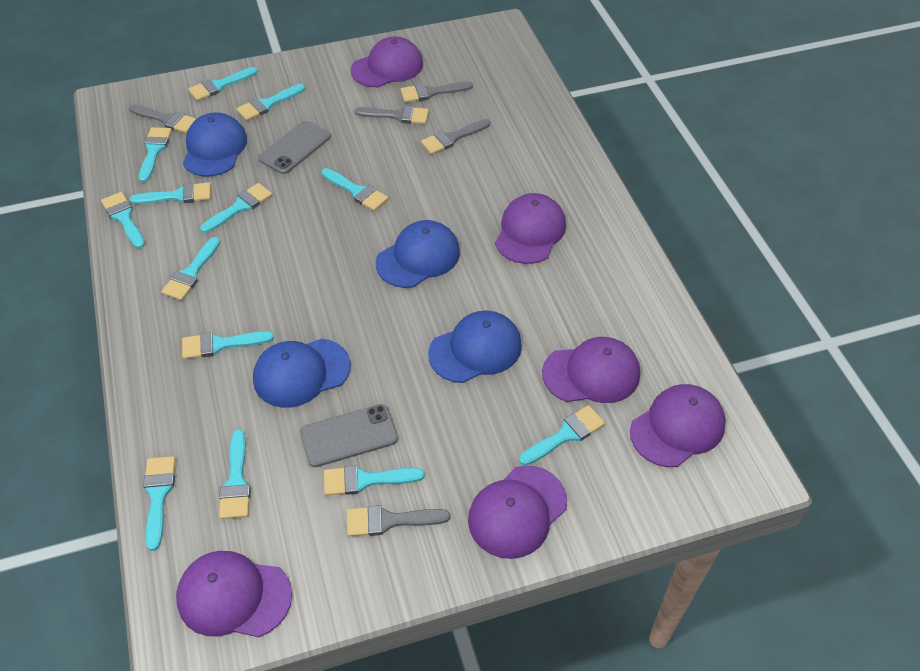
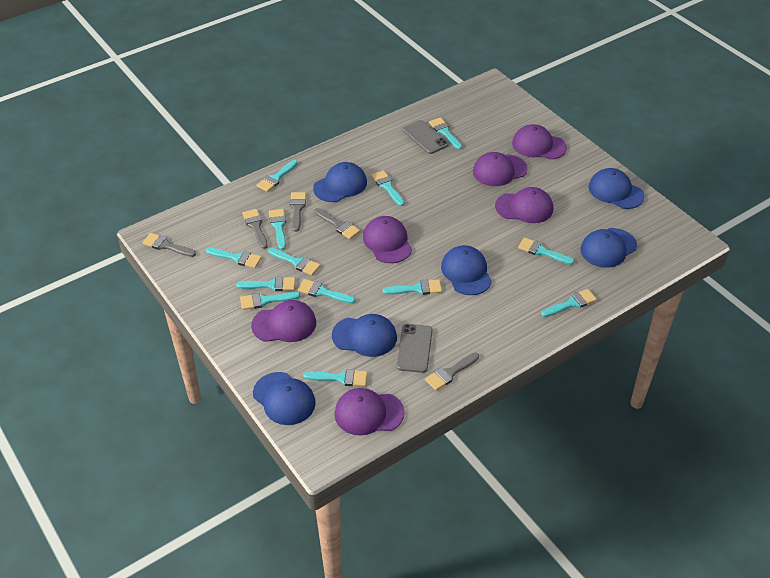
blue cap: [183,112,247,177] [253,339,351,408] [376,220,460,288] [428,310,522,383] = 4 -> [253,372,316,425] [313,162,367,202] [332,314,397,357] [441,245,492,295] [580,228,637,268] [589,168,645,209] = 6

